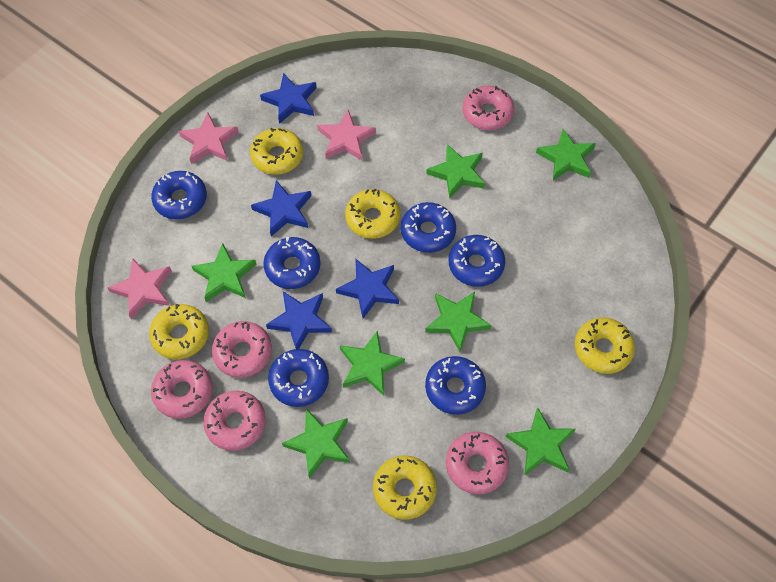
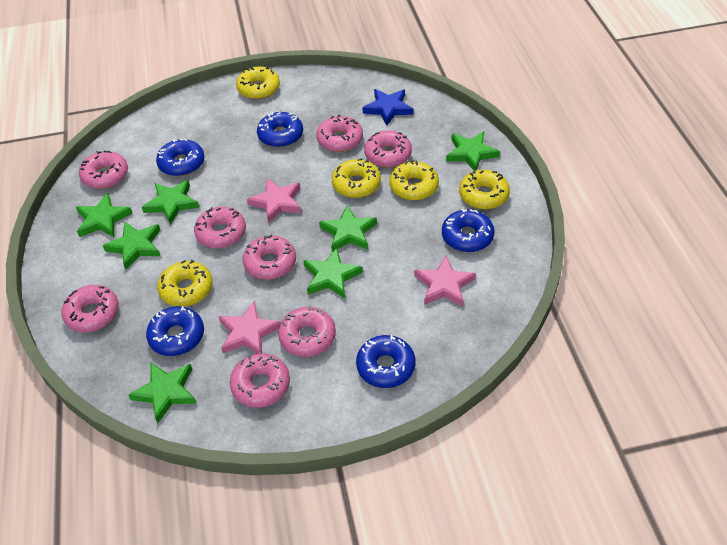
blue donut: [151,171,207,219] [263,237,321,289] [268,349,329,407] [401,202,456,253] [425,356,486,415] [449,235,505,287] = 6 -> [146,306,204,356] [156,138,204,176] [257,112,303,147] [356,335,415,388] [442,209,495,252] = 5
blue star: [251,180,311,237] [260,73,317,124] [266,291,332,349] [336,258,399,319] = 4 -> [362,89,413,126] = 1
pink donut: [151,360,213,419] [203,391,266,451] [212,321,272,378] [446,432,509,494] [462,86,515,130] = 5 -> [61,285,119,332] [79,151,128,189] [194,207,246,248] [230,353,290,408] [243,235,296,280] [278,306,336,357] [316,115,363,152] [364,130,412,167] = 8

